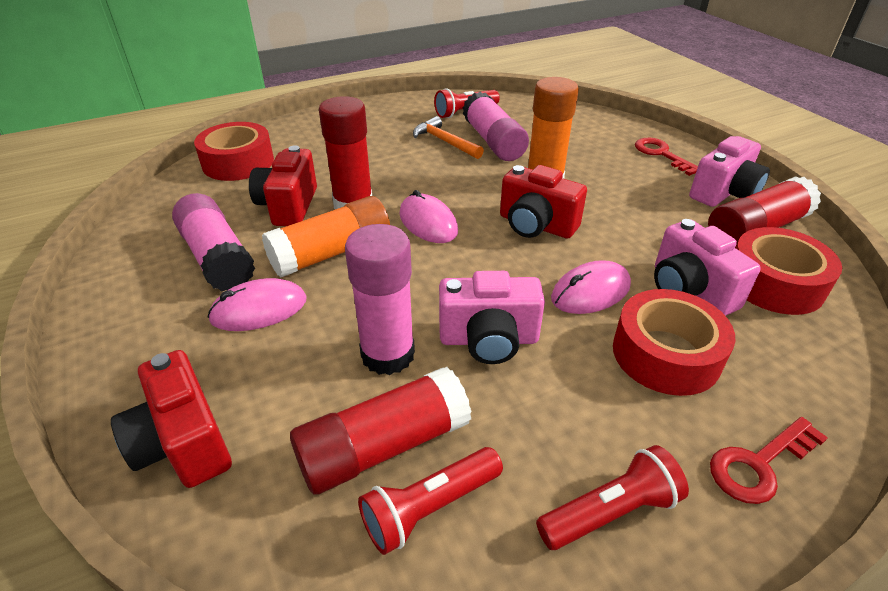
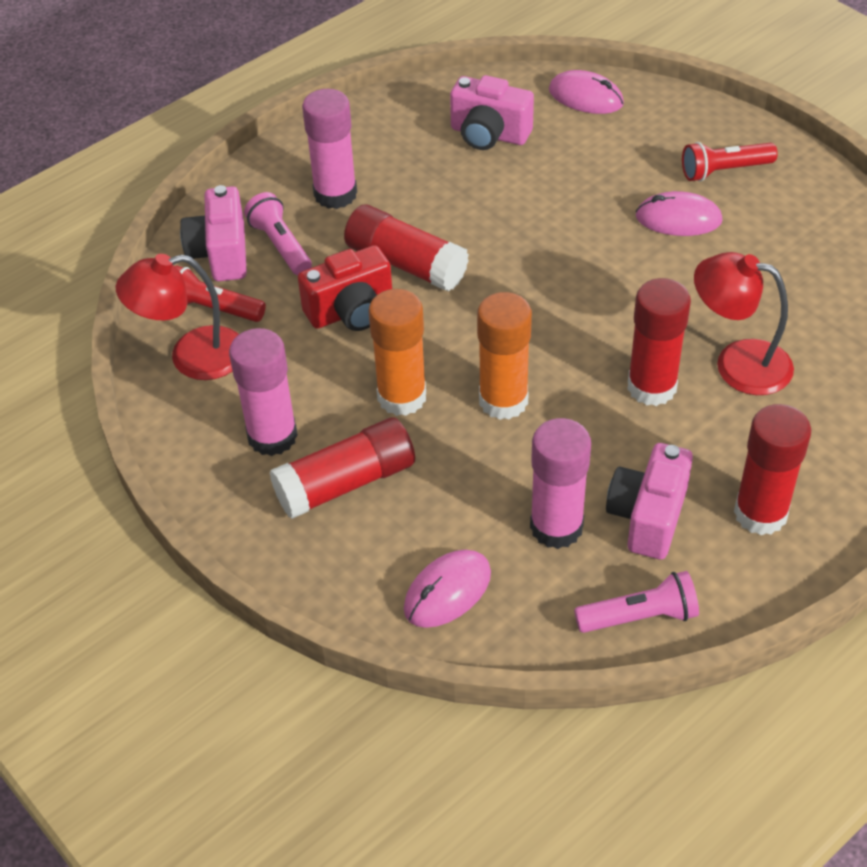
orange hammer: [413,116,484,159] = 1 -> none = 0
pink flashlight: none = 0 -> [244,192,312,275] [574,571,699,633] = 2
red camera: [111,350,232,488] [249,145,317,226] [500,165,587,239] = 3 -> [298,245,392,331] = 1
red flashlight: [358,447,503,555] [434,88,500,118] [536,445,689,550] = 3 -> [175,266,266,322] [682,142,778,181] = 2
red glue stick: [290,367,471,495] [319,96,372,209] [708,177,821,248] = 3 -> [270,418,415,519] [344,204,469,292] [627,278,691,406] [734,404,811,535] = 4
red key: [635,138,698,176] [710,417,828,504] = 2 -> none = 0
red lamp: none = 0 -> [116,254,239,380] [694,252,794,395] = 2
red tape: [194,122,274,181] [613,289,735,396] [736,227,842,315] = 3 -> none = 0

